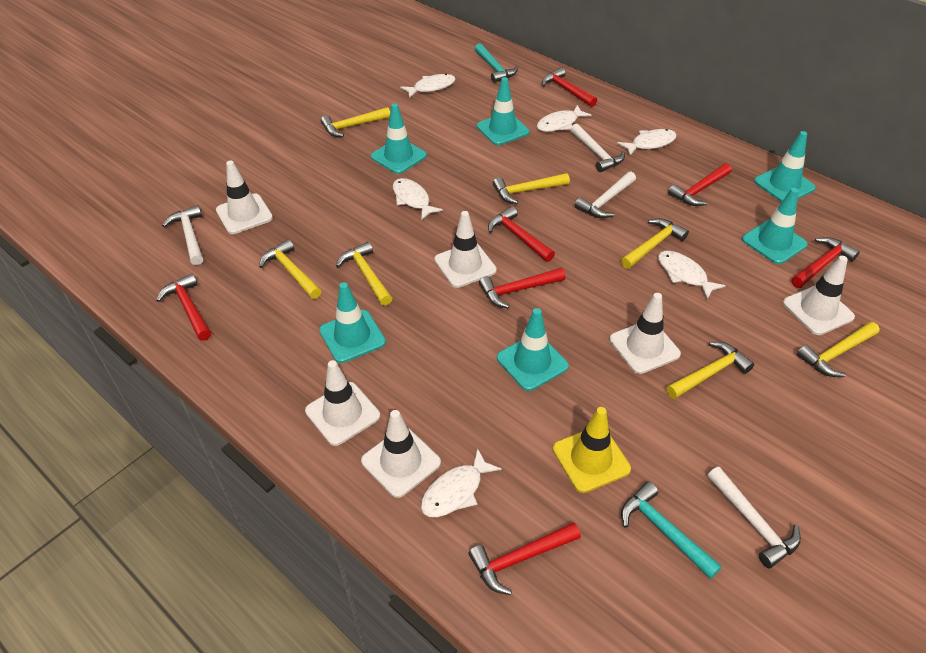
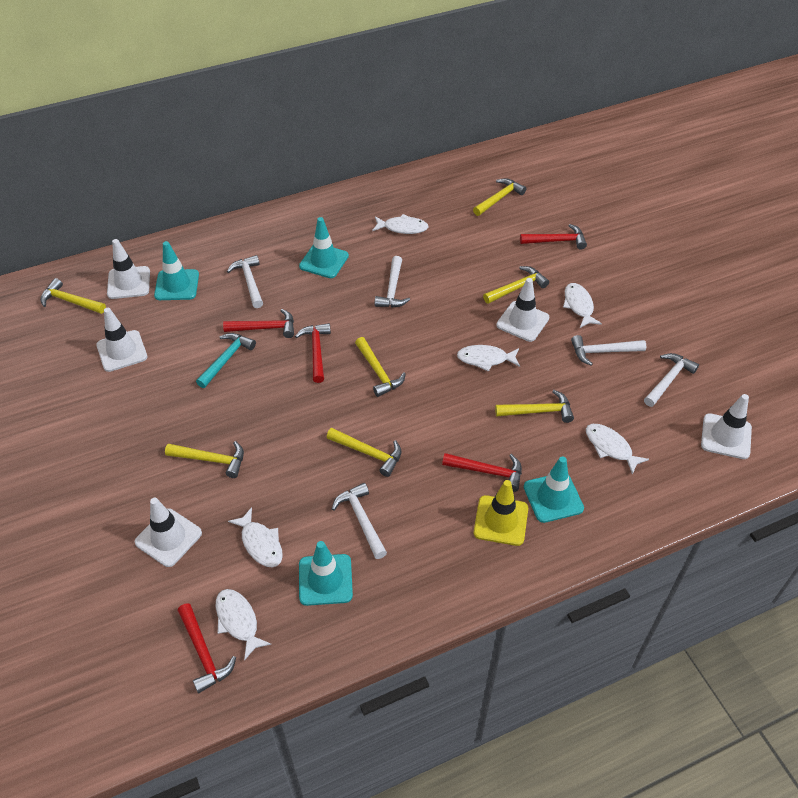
red hammer: [156,273,211,341] [468,522,581,595] [479,268,566,308] [488,206,555,262] [542,67,597,107] [668,163,732,206] [792,237,860,288] = 7 -> [178,603,236,693] [223,309,294,338] [295,323,331,383] [442,453,522,492] [520,224,587,249] = 5
turquoise hammer: [475,43,518,83] [621,482,722,579] = 2 -> [196,333,256,388] = 1
turquoise traffic cone: [319,282,386,363] [371,103,427,174] [477,77,529,145] [497,308,569,391] [742,188,808,264] [754,131,815,202] = 6 -> [154,241,199,300] [299,217,349,278] [299,541,353,606] [524,456,584,523] = 4
white hammer: [162,205,203,265] [570,124,625,172] [575,171,636,218] [707,467,801,568] = 4 -> [227,255,263,308] [332,483,387,559] [375,256,410,308] [571,335,646,366] [644,353,699,407] = 5
white traffic cone: [216,160,273,234] [305,360,380,446] [361,410,441,498] [434,211,497,288] [610,293,681,374] [783,256,855,335] = 6 -> [96,308,147,372] [107,239,150,299] [135,498,202,567] [496,278,549,342] [701,394,752,459] = 5

